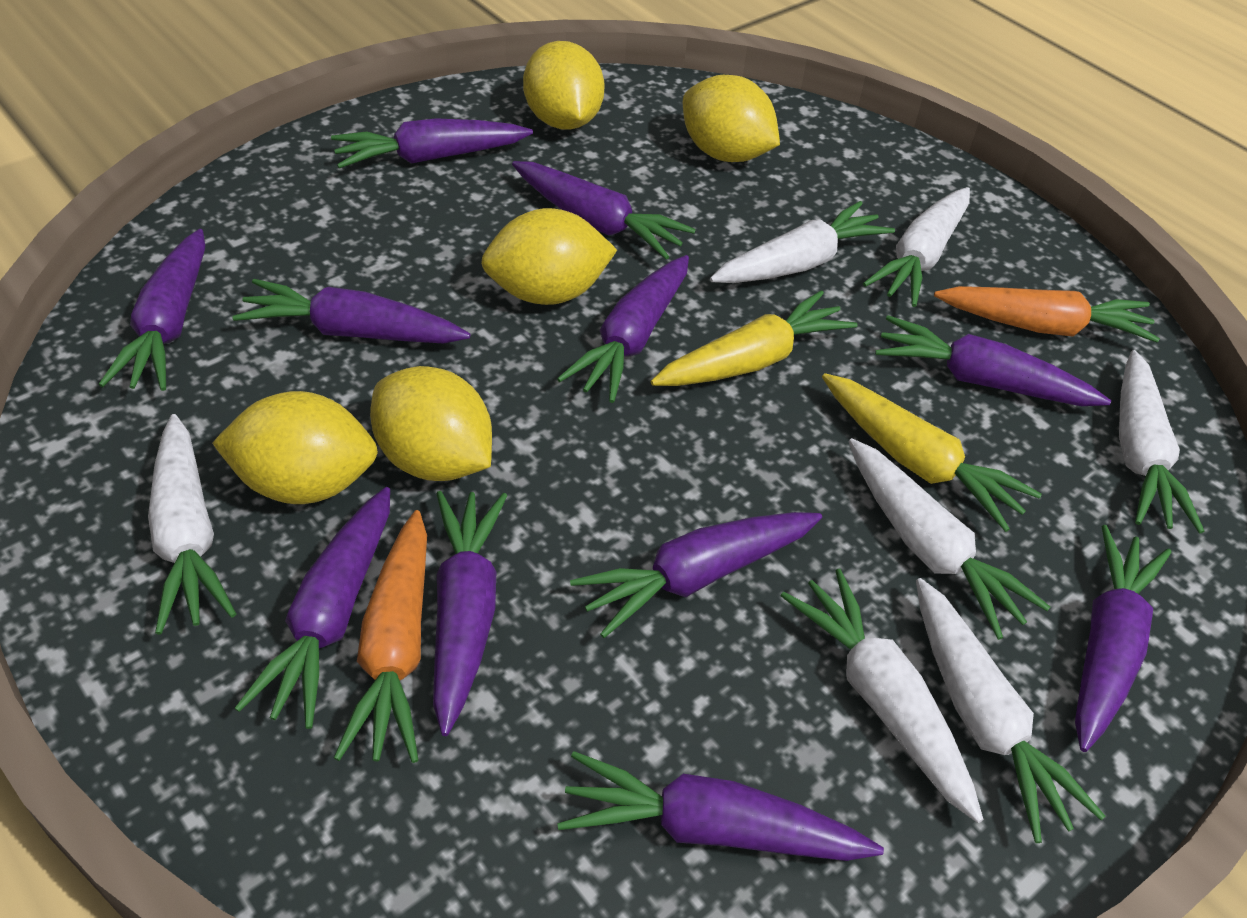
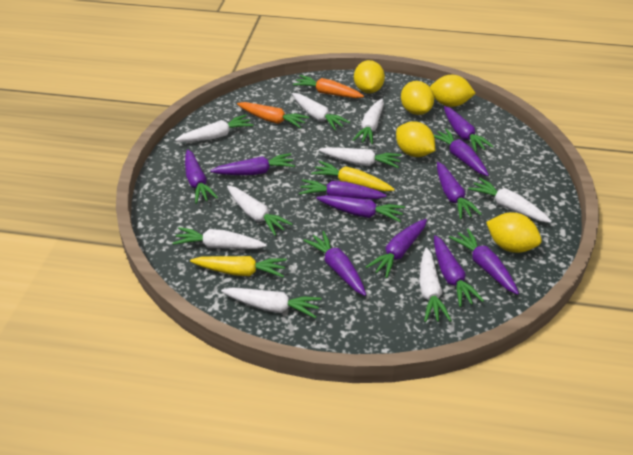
white carrot: [148,414,237,635] [710,201,895,283] [781,569,983,823] [848,438,1050,640] [863,187,970,307] [916,578,1105,843] [1119,350,1204,534] = 7 -> [172,227,267,249] [175,115,254,142] [221,287,321,318] [227,186,293,236] [292,93,350,131] [319,147,402,168] [352,99,384,144] [419,248,452,322] [468,178,552,223] = 9

